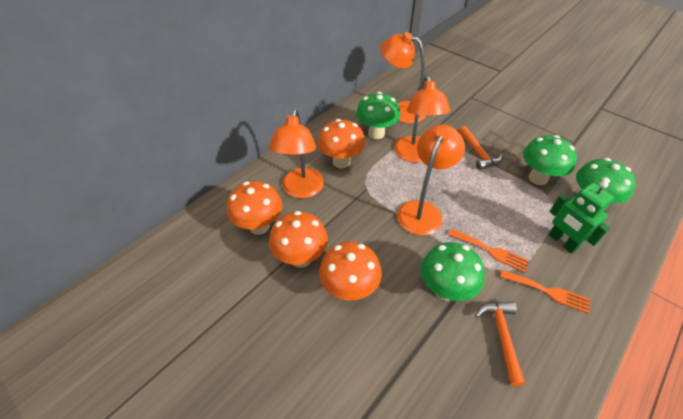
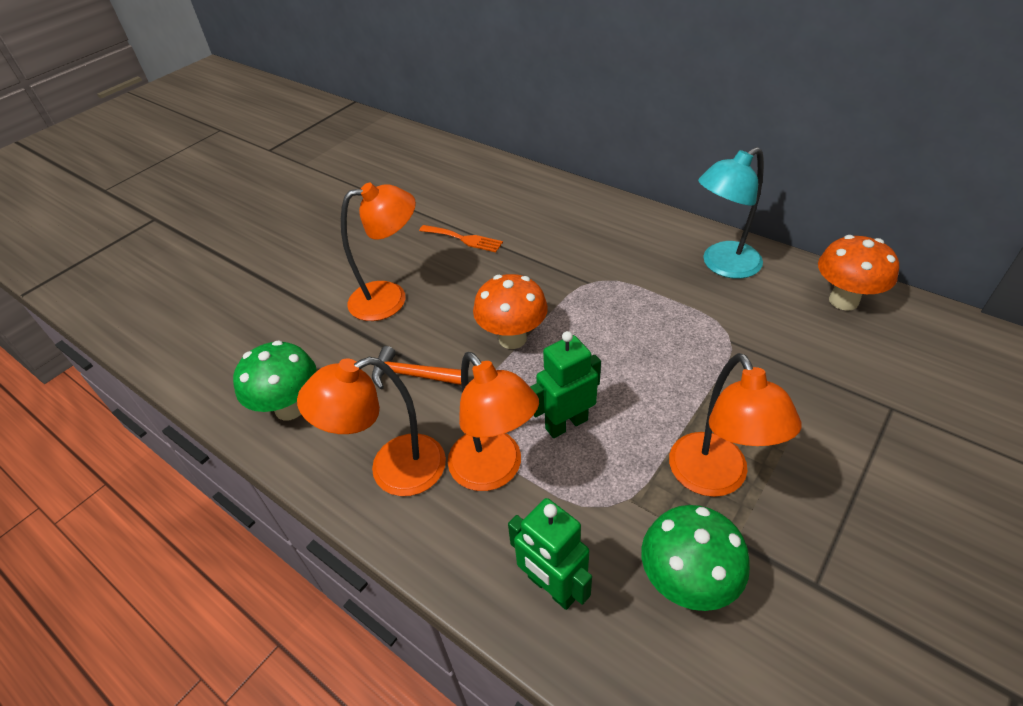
green mushroom: [356,92,401,139] [421,242,485,301] [523,135,577,185] [576,158,636,203] = 4 -> [233,340,317,421] [641,505,750,611] = 2
green robot: [548,181,614,253] = 1 -> [508,498,592,610] [530,331,601,438] = 2
orange fork: [448,229,529,272] [500,270,591,314] = 2 -> [419,225,503,252] = 1
orange hammer: [459,126,502,170] [475,301,525,386] = 2 -> [372,346,461,389] = 1
orange mushroom: [227,181,282,235] [269,211,328,268] [318,119,365,168] [319,242,382,300] = 4 -> [473,274,548,349] [818,235,899,311] = 2
turquoise lamp: none = 0 -> [698,147,764,279] = 1

